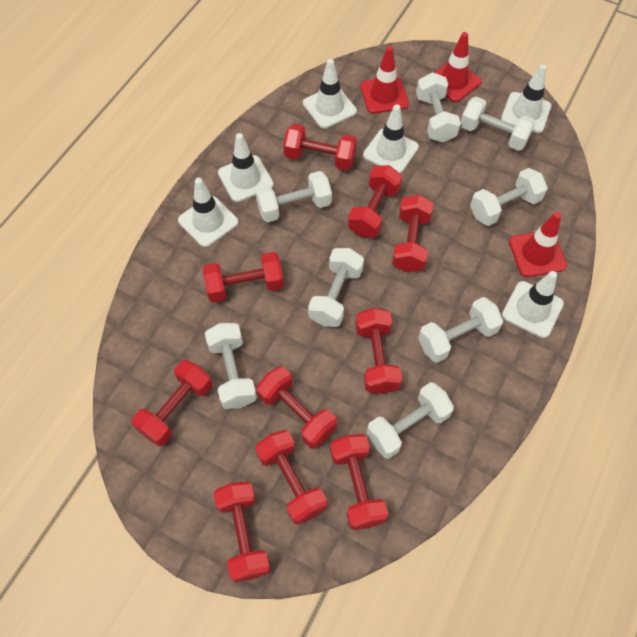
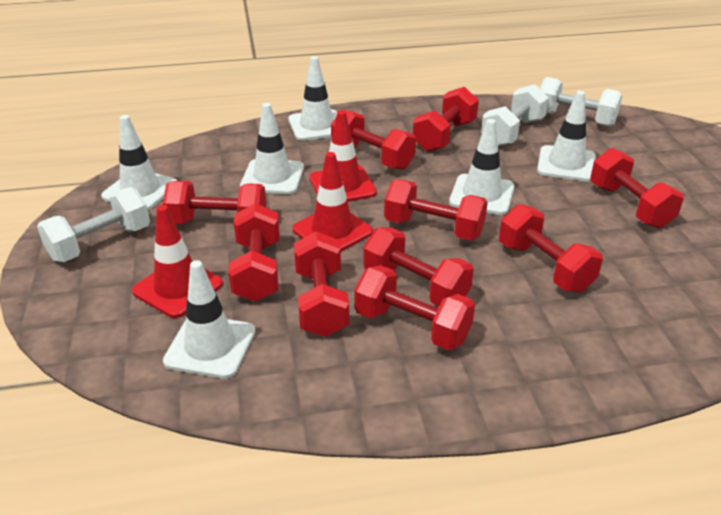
white dumbbell: [205,323,257,409] [255,171,332,222] [308,248,364,327] [367,382,454,459] [416,72,461,142] [418,297,503,363] [460,97,535,151] [470,168,548,226] = 8 -> [37,187,150,262] [481,84,549,146] [540,77,622,126] = 3

